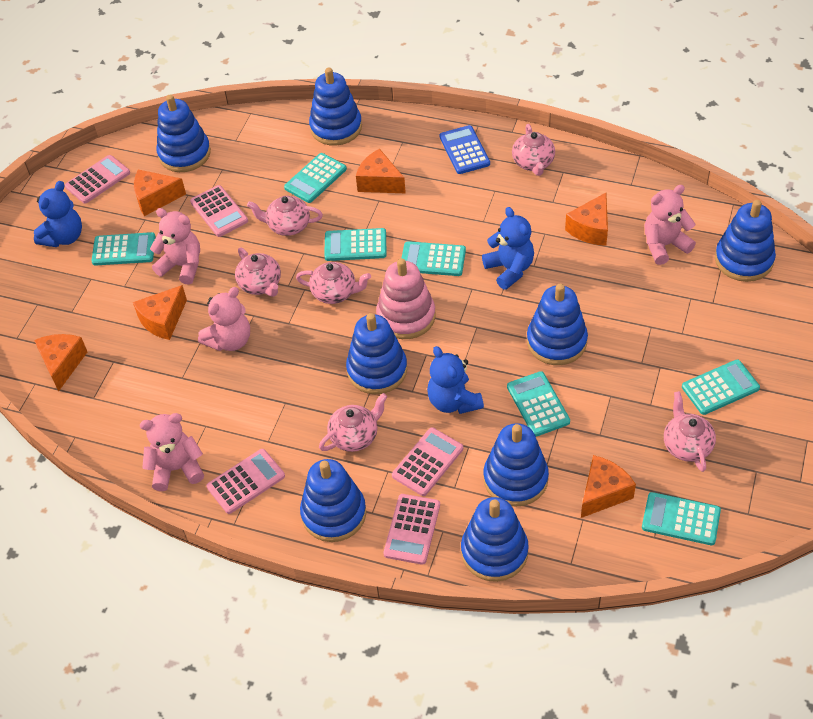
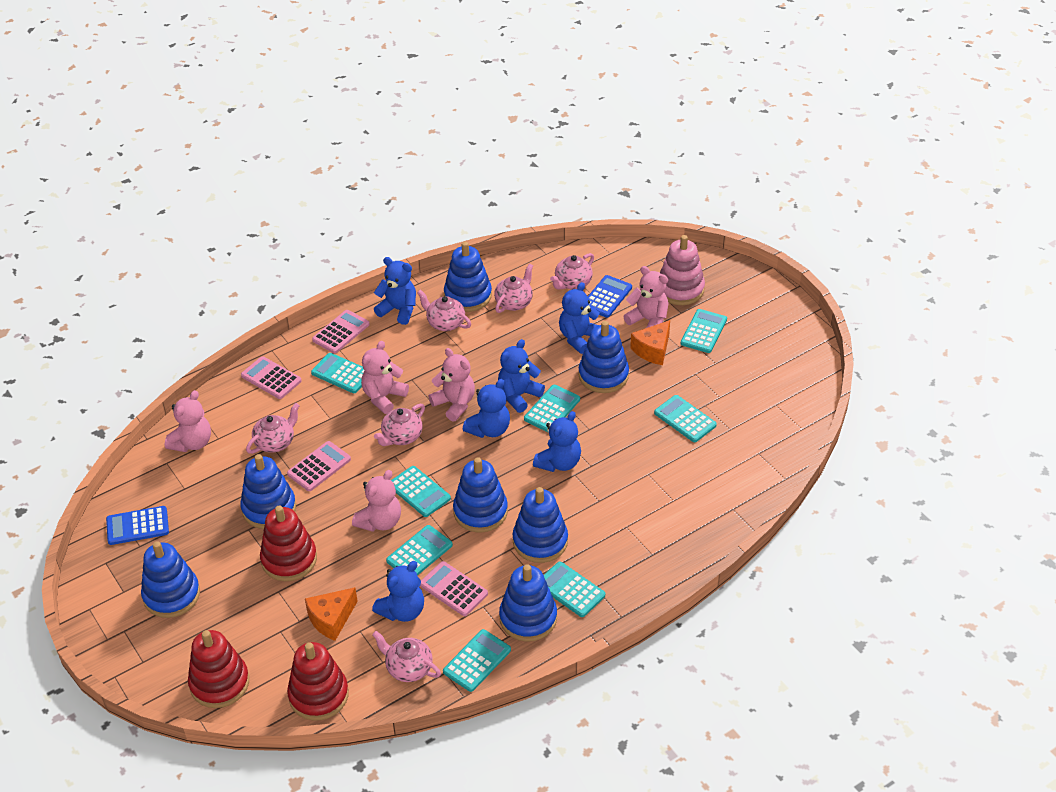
blue calculator: [440,125,490,174] = 1 -> [106,506,169,545] [588,275,632,318] = 2
blue stacking toy: [157,95,211,172] [300,459,366,542] [309,67,362,146] [346,313,407,394] [461,497,529,582] [483,423,549,507] [527,284,588,365] [715,200,776,282] = 8 -> [141,541,200,618] [240,454,296,529] [444,242,492,312] [453,457,508,533] [499,564,557,642] [512,487,568,563] [578,321,629,393] = 7
blue teddy bear: [34,181,82,247] [427,346,484,414] [482,207,534,290] = 3 -> [372,561,424,622] [374,257,416,325] [463,379,510,438] [498,339,545,413] [533,411,581,472] [559,282,600,354] = 6
orange cheese: [34,334,87,392] [133,285,187,340] [134,170,186,216] [356,149,406,193] [565,193,608,246] [581,455,636,518] = 6 -> [305,587,358,641] [630,320,670,365] = 2
pink calculator: [65,155,130,204] [190,185,248,237] [207,449,285,514] [383,494,440,565] [392,427,463,496] = 5 -> [241,356,302,399] [287,441,351,491] [312,310,370,354] [420,561,488,616] = 4
pink teddy bear: [140,413,204,491] [150,208,200,284] [198,287,250,351] [644,185,696,265] = 4 -> [165,390,211,452] [352,470,401,532] [361,341,409,414] [428,348,475,421] [623,266,669,328] = 5
red stacking toy: none = 0 -> [188,630,249,708] [260,505,317,581] [287,642,349,721] = 3
turquoise calculator: [92,232,156,266] [284,153,347,203] [324,228,387,261] [402,241,466,276] [507,371,570,437] [642,492,721,545] [682,360,760,415] = 7 -> [311,353,365,393] [386,525,453,576] [391,466,451,517] [443,629,511,692] [524,385,580,432] [544,562,605,617] [654,395,717,442] [681,309,727,353] = 8

